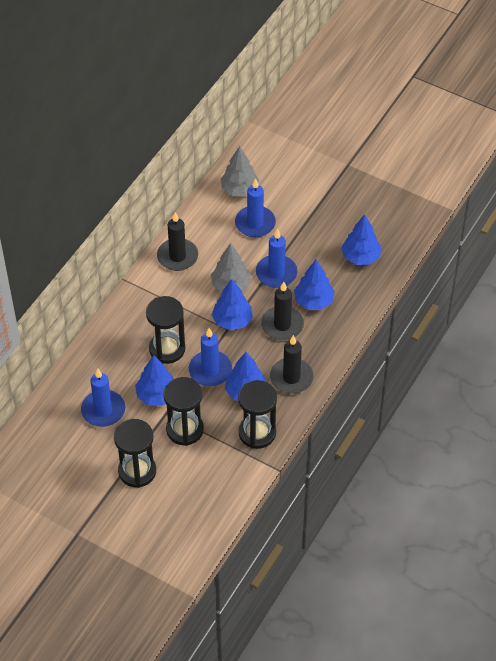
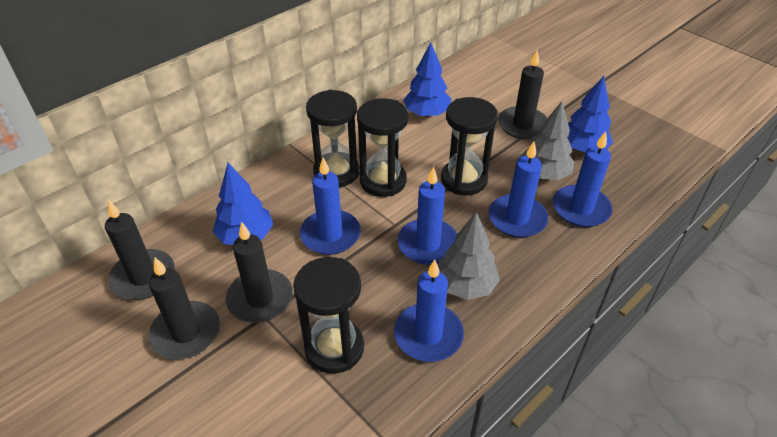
black candle: [157,212,198,271] [261,282,304,340] [270,335,314,394] = 3 -> [105,200,175,300] [149,257,220,360] [226,222,293,323] [498,49,547,139] = 4
blue candle: [81,369,125,427] [189,328,232,386] [235,178,276,237] [256,229,298,288] = 4 -> [300,158,361,255] [394,260,464,362] [398,166,457,265] [489,142,548,238] [553,131,613,227] = 5
blue tree: [135,355,173,406] [212,279,253,330] [225,352,266,401] [294,259,335,310] [341,214,381,265] = 5 -> [213,163,273,245] [403,42,451,117] [567,76,613,153] = 3

